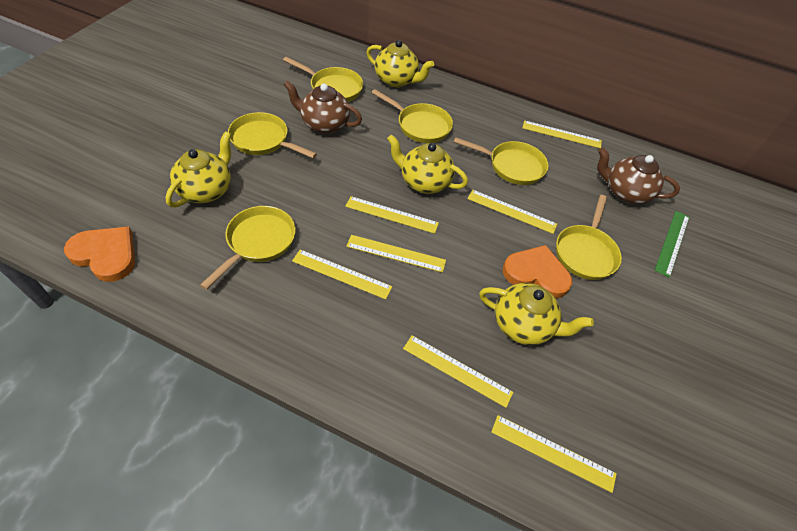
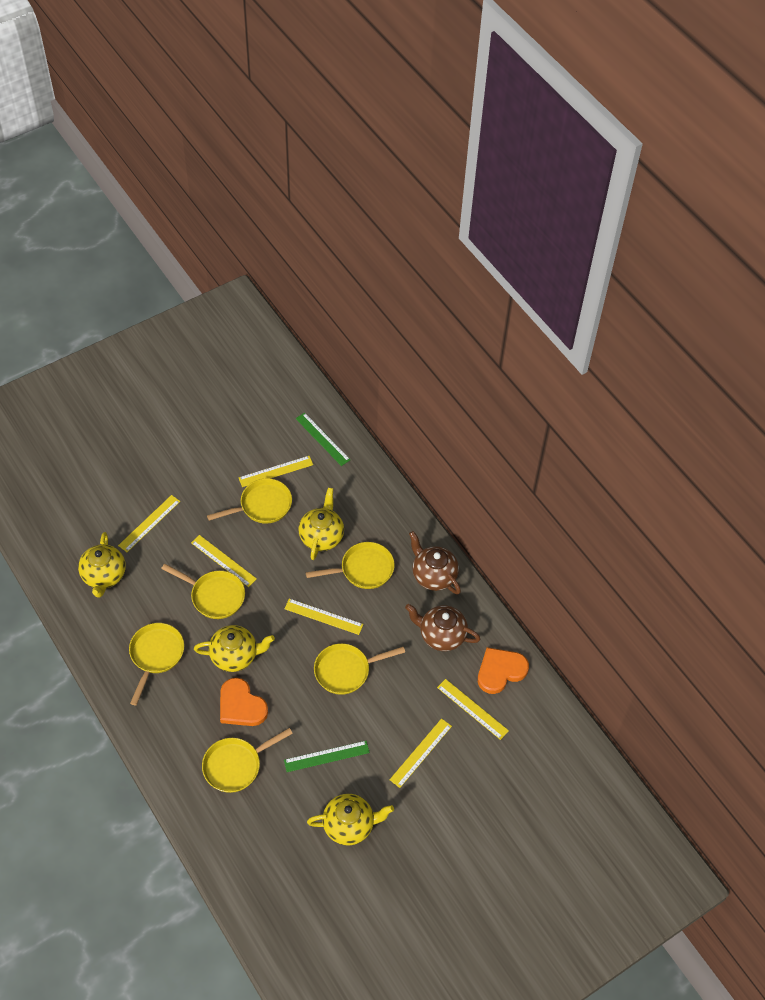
green ruler: [654,211,689,278] = 1 -> [284,741,370,772] [296,413,350,466] = 2
yellow ruler: [292,249,392,300] [345,196,439,234] [346,235,446,273] [403,335,513,408] [467,190,557,234] [491,415,617,493] [523,120,602,148] = 7 -> [118,495,180,552] [191,535,257,587] [239,456,313,487] [284,599,364,635] [390,718,452,788] [437,679,509,740] = 6

